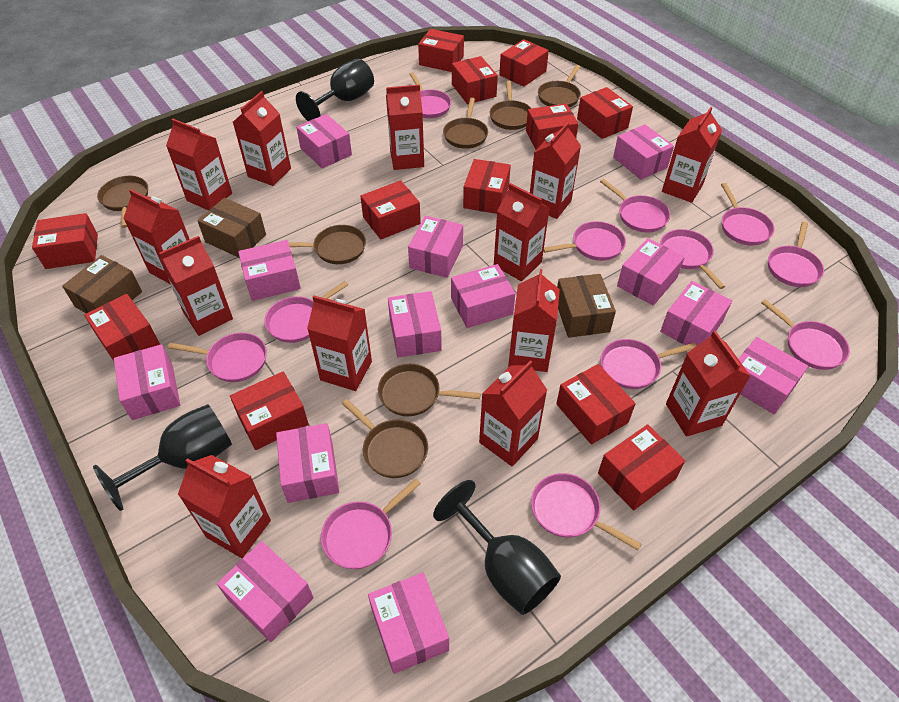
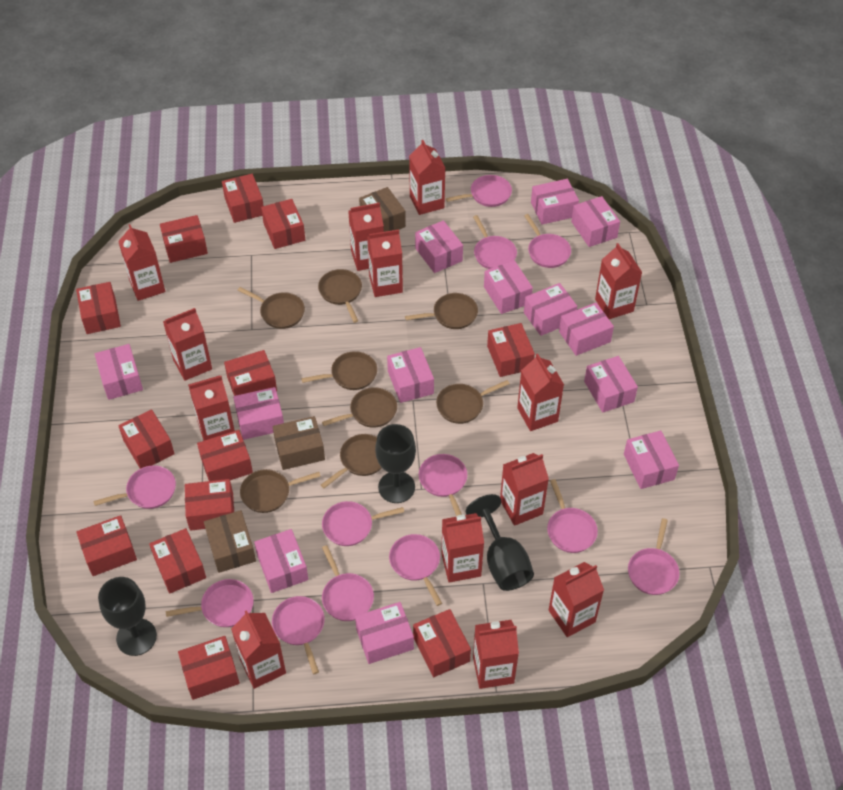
brown pan: [97,176,148,228] [288,225,366,264] [342,399,428,478] [378,364,481,416] [443,98,488,149] [490,81,532,130] [538,65,581,107] = 7 -> [238,287,305,329] [240,469,321,513] [301,351,377,390] [318,269,362,323] [321,434,382,488] [322,387,397,428] [405,293,478,329] [436,380,510,424] = 8
red box: [32,213,98,269] [84,294,160,361] [230,371,309,450] [360,180,421,239] [418,29,464,72] [452,56,498,104] [463,159,511,214] [499,39,549,87] [526,104,579,150] [556,364,636,445] [577,87,633,139] [598,424,685,511] = 12 -> [76,282,121,334] [76,515,137,576] [118,410,175,469] [149,528,206,594] [160,215,208,263] [178,636,240,700] [185,479,234,531] [197,430,253,481] [222,174,264,223] [224,350,277,396] [261,199,305,249] [413,609,471,677] [487,323,535,377] = 13

